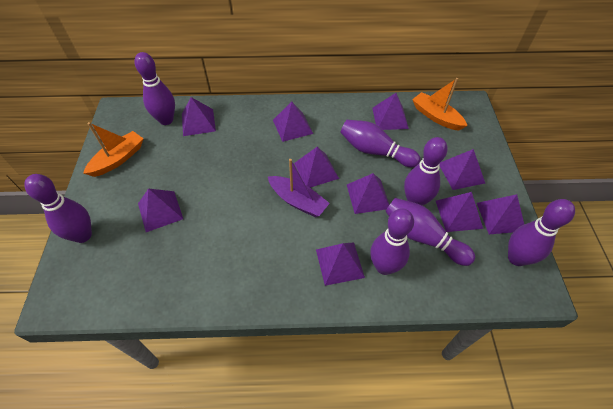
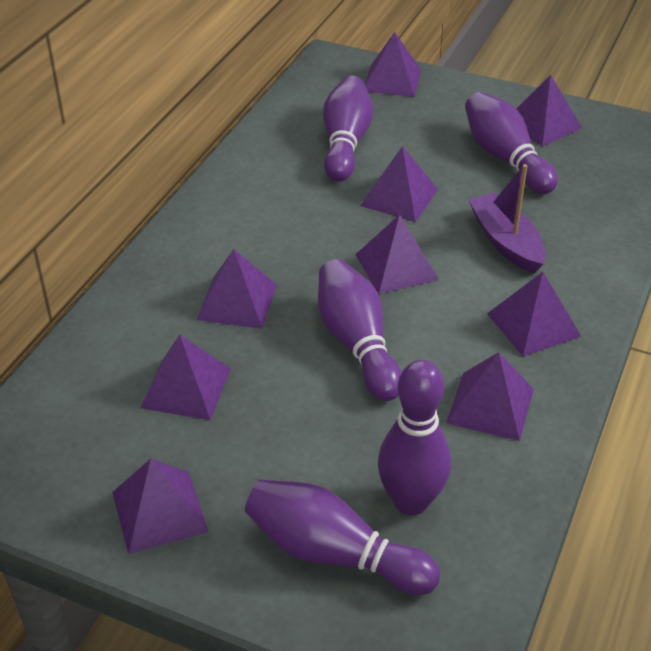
orange boat: [83,122,144,177] [412,78,468,131] = 2 -> none = 0
purple bowling pin: [24,174,92,243] [134,52,175,125] [341,120,420,167] [370,208,414,275] [385,198,475,266] [404,137,448,206] [508,199,575,266] = 7 -> [245,480,440,595] [318,259,402,401] [323,76,373,182] [378,360,451,515] [465,92,558,194] = 5
purple pyramid: [138,188,183,232] [182,97,216,136] [273,102,313,142] [294,147,339,188] [316,243,365,286] [347,173,389,214] [372,93,409,130] [436,192,483,232] [439,149,485,190] [477,194,524,234] = 10 -> [112,459,208,554] [140,335,231,420] [197,249,277,329] [355,214,439,294] [360,146,438,222] [365,32,422,97] [446,352,534,441] [487,272,581,357] [517,75,582,146] = 9

